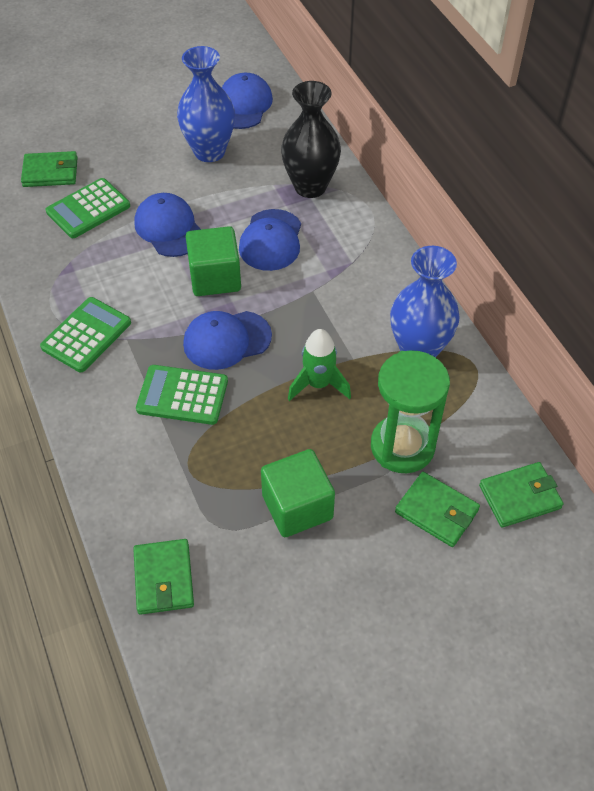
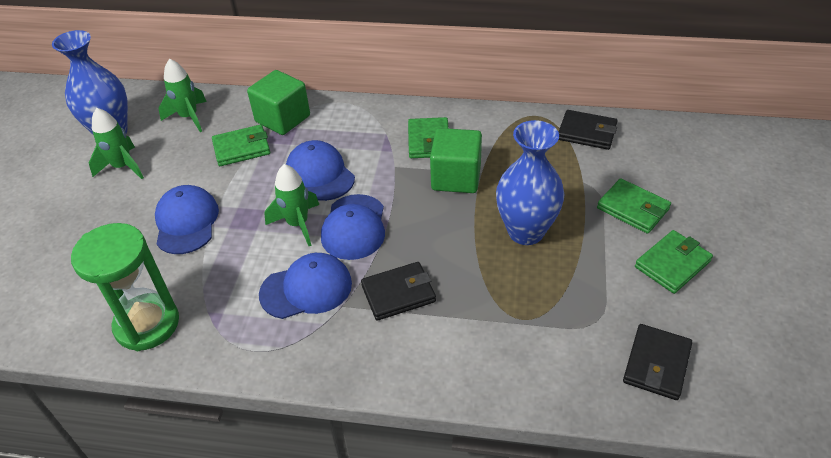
black vase: [281,81,341,198] = 1 -> none = 0
black wallet: none = 0 -> [361,262,436,321] [558,110,618,150] [623,324,692,400] = 3
green calculator: [40,297,131,372] [46,178,130,238] [136,365,228,425] = 3 -> none = 0
green rocket: [288,329,351,401] = 1 -> [89,108,144,179] [158,58,207,132] [264,164,319,246] = 3

